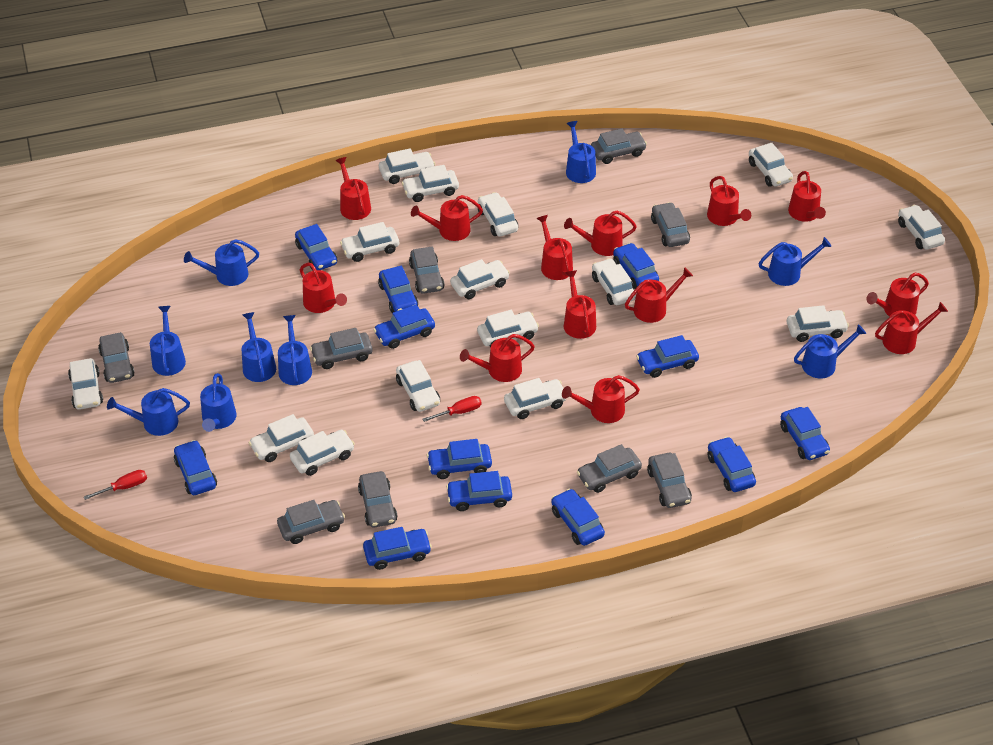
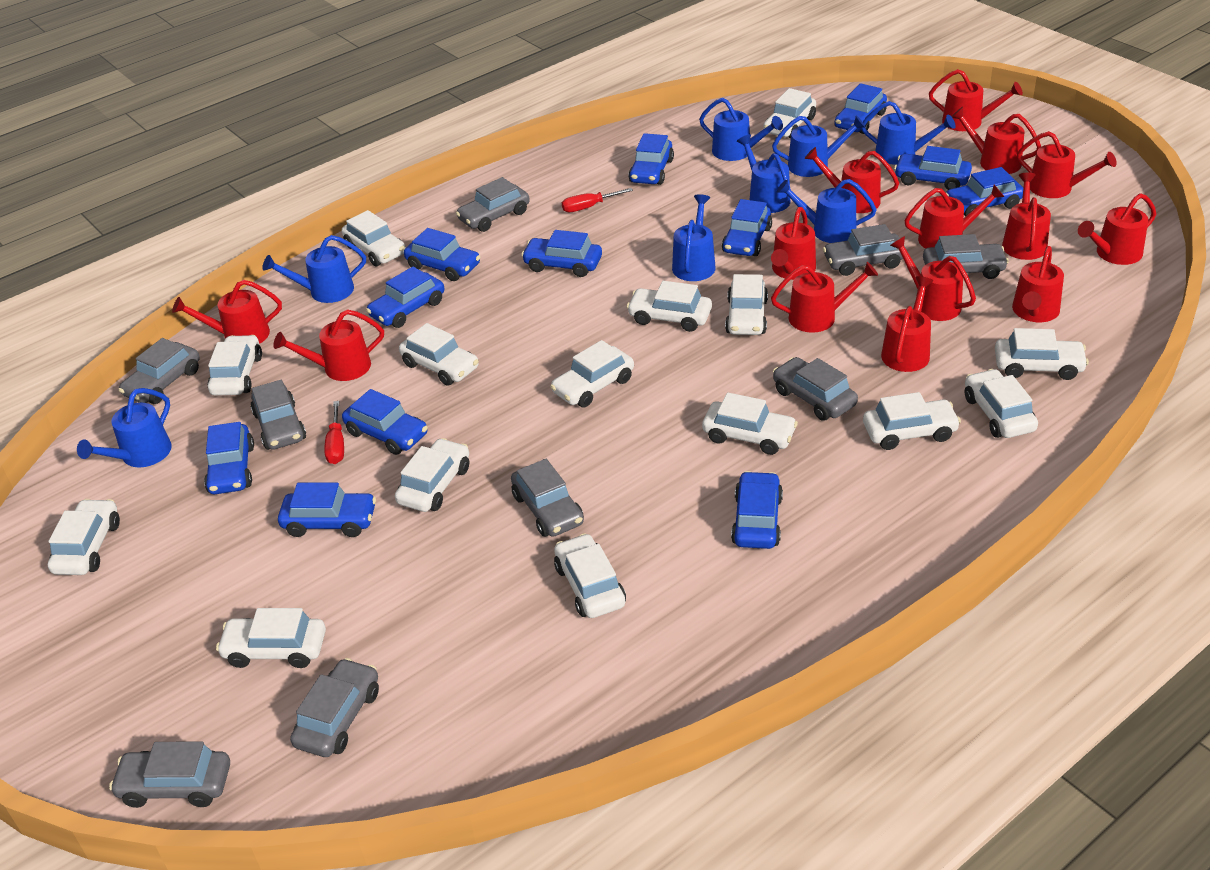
blue watering can: [107,388,190,436] [150,306,186,376] [184,239,259,286] [200,373,237,432] [241,312,276,382] [278,315,312,385] [566,121,596,183] [759,237,831,286] [794,324,866,379] = 9 -> [77,388,172,467] [262,235,366,303] [672,194,716,281] [699,98,783,161] [737,135,791,213] [772,115,865,177] [777,179,877,243] [861,101,956,165] = 8
red watering can: [300,263,347,313] [335,157,371,220] [411,195,483,241] [460,334,535,382] [537,215,573,280] [562,375,640,423] [564,211,637,256] [564,270,596,339] [625,267,693,323] [707,176,751,226] [788,171,826,222] [866,273,929,317] [875,302,948,354] = 13 -> [172,280,282,344] [273,309,384,381] [771,207,816,280] [771,262,878,333] [805,147,899,213] [881,276,933,372] [890,236,976,321] [904,185,1004,249] [929,69,1023,131] [951,107,1041,174] [1002,173,1051,260] [1012,246,1064,322] [1017,131,1117,198] [1078,193,1156,265] = 14

